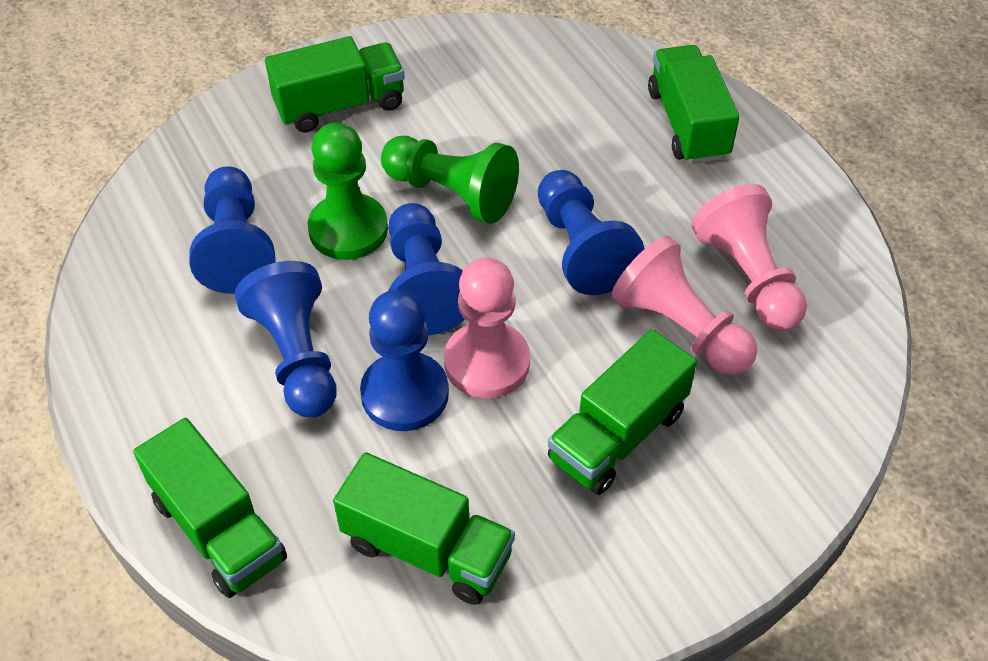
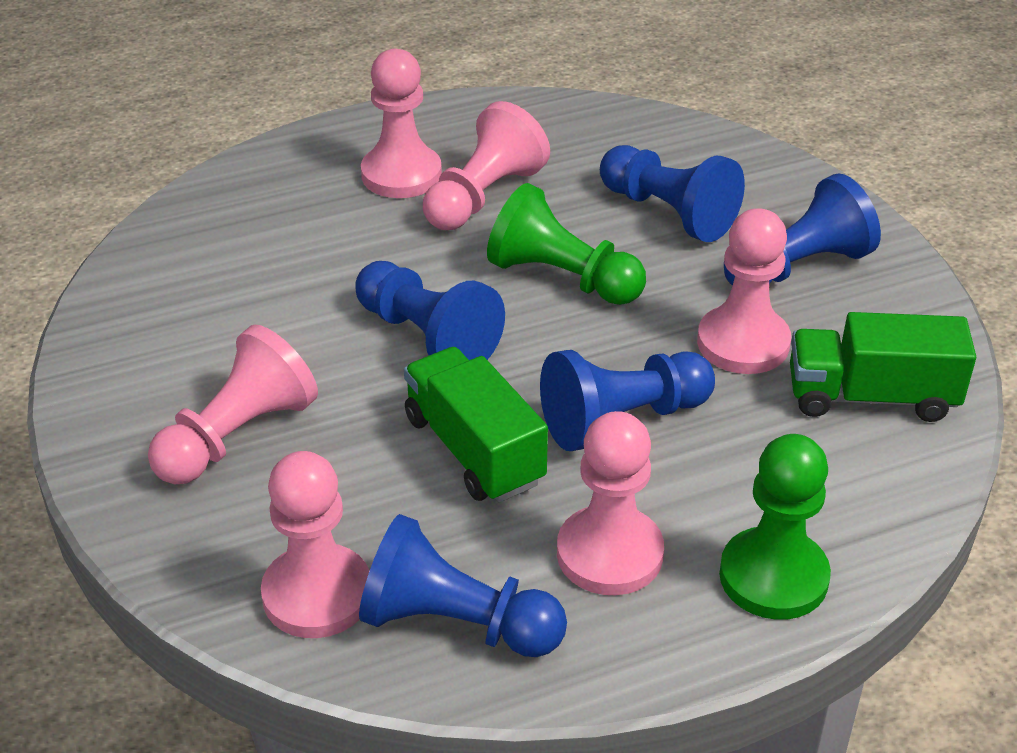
green truck: [133,418,287,598] [265,36,405,133] [333,452,515,605] [548,329,697,495] [648,45,739,164] = 5 -> [404,347,548,503] [790,312,976,422] = 2
pink pawn: [444,257,530,398] [611,236,757,375] [692,184,807,331] = 3 -> [148,325,318,484] [261,451,370,638] [361,49,442,198] [423,101,550,230] [557,411,664,595] [697,208,791,374] = 6

